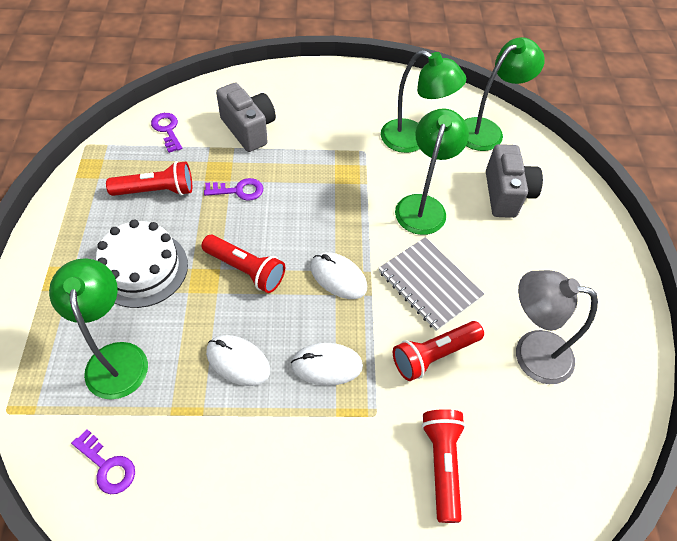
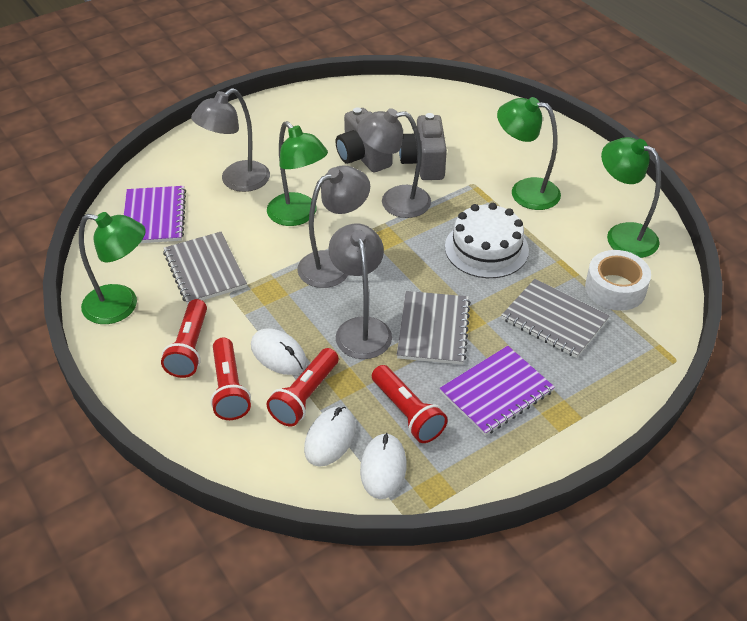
grey lamp: [516,270,598,384] = 1 -> [191,88,270,192] [297,165,370,288] [328,223,392,359] [357,108,431,218] = 4
grey notebook: [379,237,484,331] = 1 -> [163,232,247,305] [397,291,471,365] [501,279,609,358] = 3
purple key: [71,429,135,494] [151,113,182,153] [204,178,263,201] = 3 -> none = 0
purple notebook: none = 0 -> [124,186,186,243] [439,346,555,436] = 2
white tape: none = 0 -> [585,250,651,311] = 1

